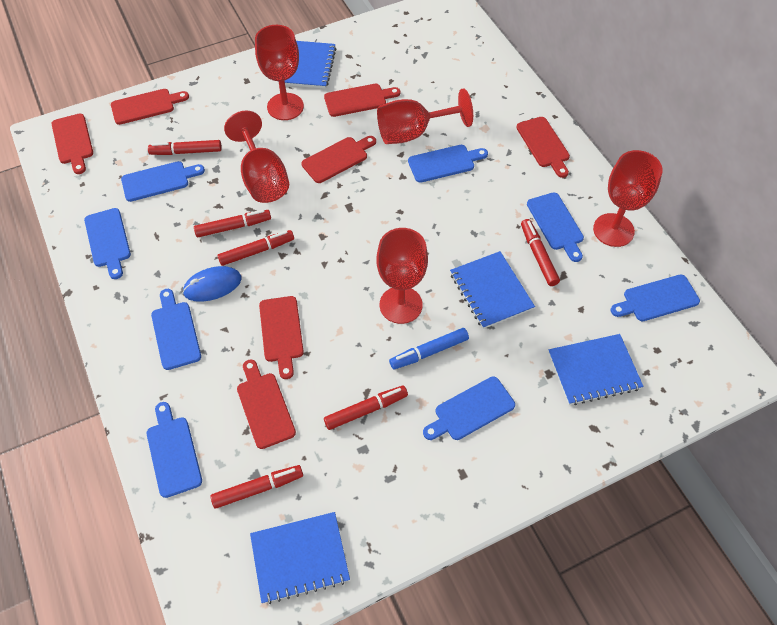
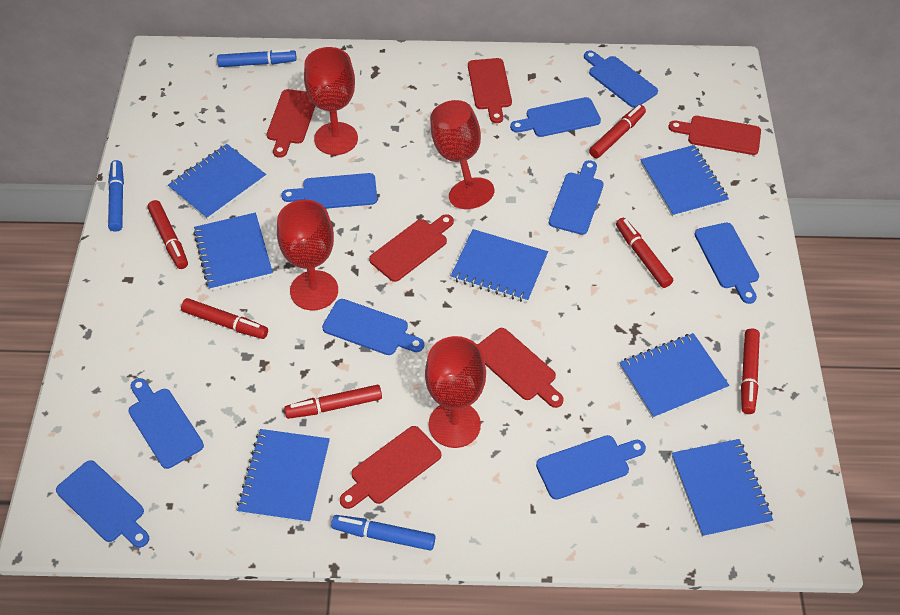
blue cutting board: [84,208,131,279] [121,161,205,202] [147,402,202,498] [151,289,201,370] [408,145,488,183] [423,376,515,440] [527,192,584,262] [610,275,700,321] = 8 -> [56,460,149,548] [129,378,204,469] [281,173,377,209] [322,299,424,355] [510,97,601,137] [536,435,646,500] [549,160,604,235] [584,51,658,108] [694,223,759,304] = 9
blue marker: [389,328,469,369] = 1 -> [108,160,124,232] [217,49,297,67] [331,515,436,551] = 3
blue mouse: [183,266,242,302] = 1 -> none = 0
blue notebook: [250,512,350,604] [278,41,336,89] [450,251,535,329] [548,334,644,405] = 4 -> [168,144,266,220] [193,213,273,291] [237,429,330,523] [451,229,548,302] [619,333,729,419] [640,145,729,217] [672,439,773,537] = 7
red cutting board: [52,114,93,174] [111,89,189,125] [237,359,296,449] [259,296,304,379] [301,136,376,183] [324,84,400,117] [516,117,570,178] = 7 -> [267,89,315,158] [340,426,441,509] [369,214,454,282] [468,58,512,123] [478,328,564,408] [668,116,761,155] = 6
red goblet: [224,111,289,203] [255,25,304,120] [377,88,473,144] [377,228,428,324] [593,150,663,247] = 5 -> [277,200,338,310] [304,47,358,155] [425,336,486,448] [430,100,495,209] = 4

